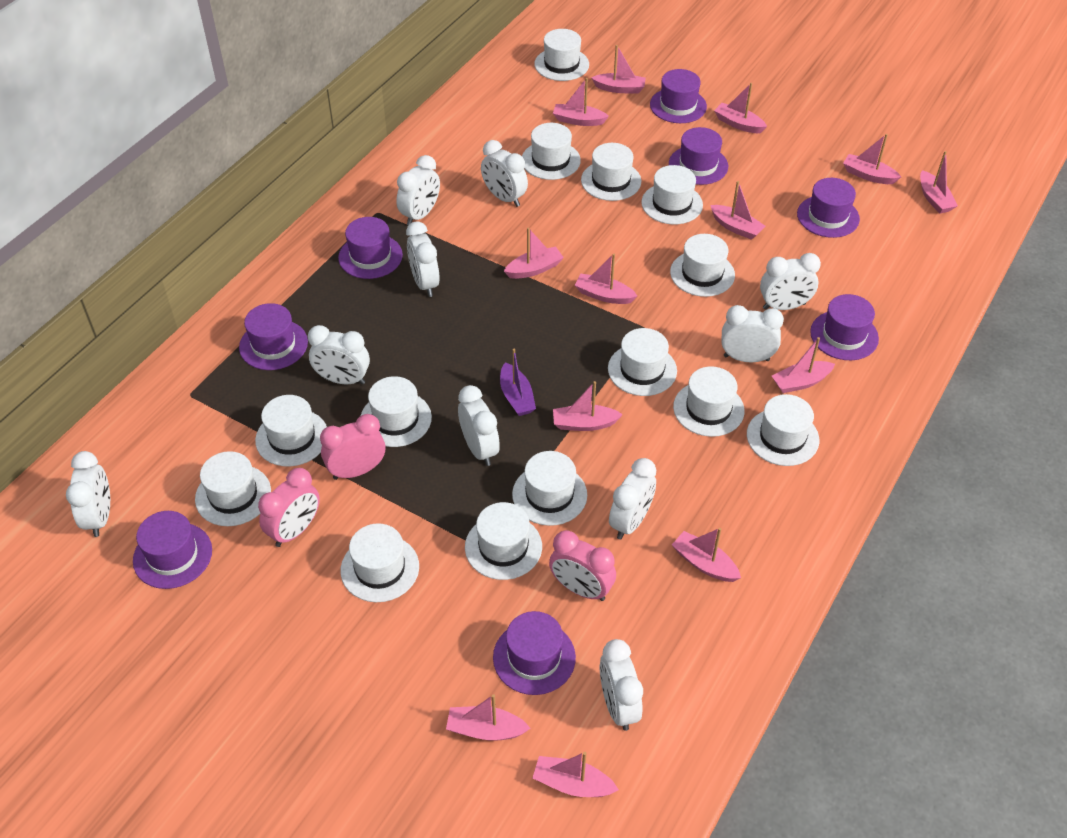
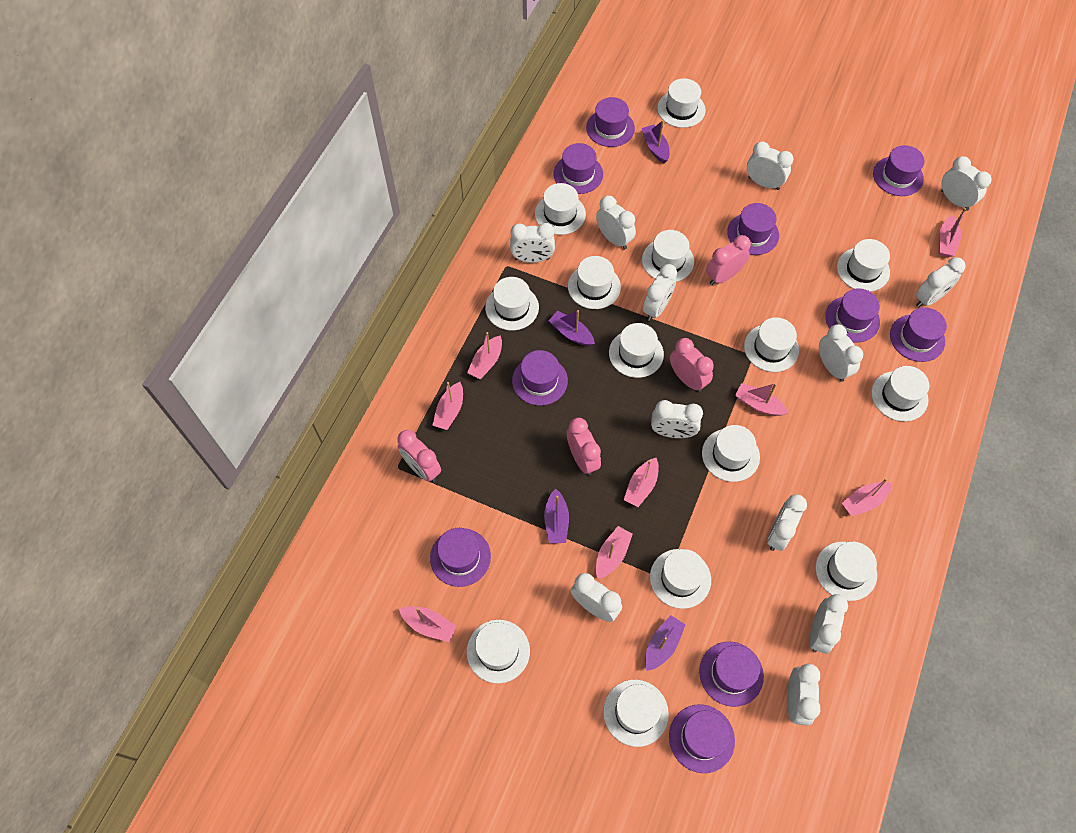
pink boat: [446,694,530,741] [504,228,564,279] [533,752,619,797] [553,78,609,126] [553,381,623,431] [575,254,637,304] [591,45,646,93] [672,528,741,582] [710,181,766,240] [714,83,767,133] [772,337,835,393] [843,134,901,184] [920,151,958,214] = 13 -> [399,606,457,642] [432,382,463,430] [467,332,502,379] [596,526,633,579] [624,458,659,507] [735,383,788,416] [842,478,892,516] [939,208,966,257] = 8
pink clock: [258,468,320,547] [320,414,385,480] [549,530,616,601] = 3 -> [397,430,441,482] [567,418,601,475] [670,338,714,392] [706,235,751,285] = 4
purple boat: [500,349,536,416] = 1 -> [544,489,569,543] [548,310,595,346] [642,120,669,163] [645,615,685,671] = 4
purple hat: [133,511,212,589] [239,303,308,370] [338,217,403,279] [493,611,576,695] [650,69,707,123] [669,127,728,185] [797,178,860,238] [810,294,879,360] = 8 -> [430,528,491,587] [512,350,568,406] [554,143,603,194] [586,97,635,147] [669,704,735,773] [699,642,764,707] [727,203,779,255] [825,288,880,343] [873,145,924,196] [890,307,947,362] = 10
white clock: [66,451,110,537] [308,325,370,385] [396,155,440,225] [406,221,440,297] [458,385,500,466] [481,140,528,207] [600,639,643,731] [609,458,656,539] [721,305,784,362] [760,253,821,310] = 10 -> [510,223,555,263] [571,573,622,622] [596,196,636,250] [643,264,677,321] [651,400,703,438] [747,141,793,190] [767,494,807,551] [787,664,820,726] [809,594,848,654] [819,324,863,382] [916,257,966,307] [941,156,992,211] = 12

